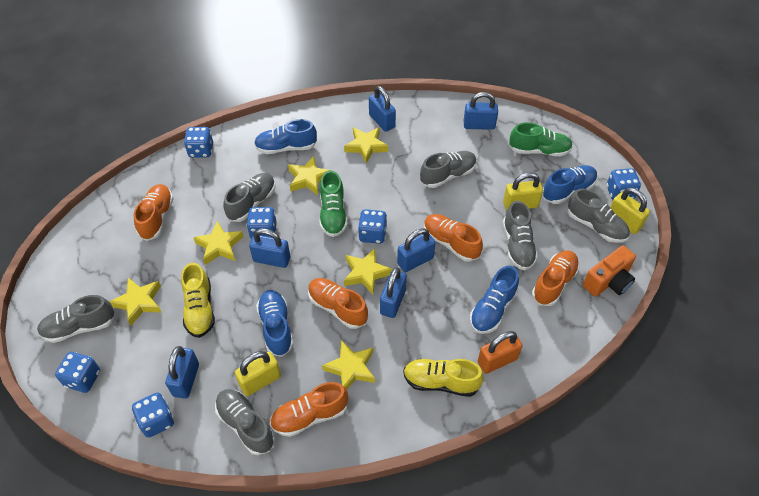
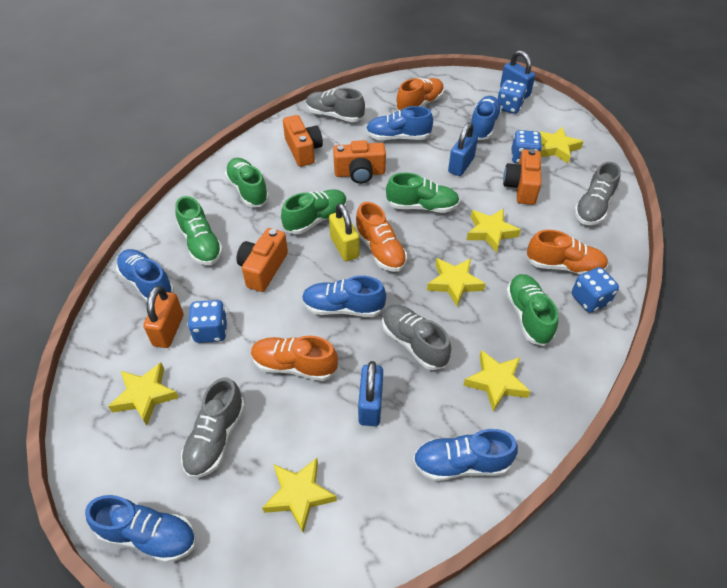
blue dice: [55,352,100,393] [132,393,174,437] [184,127,213,158] [247,207,277,239] [358,209,387,244] [607,168,641,200] = 6 -> [188,300,228,343] [497,80,527,114] [511,130,542,164] [572,267,619,313] = 4
blue padlock: [165,346,199,399] [249,228,290,268] [369,86,396,132] [380,268,407,318] [397,228,435,272] [464,92,498,130] = 6 -> [358,361,383,426] [448,122,478,176] [500,50,535,99] = 3
blue shoe: [254,119,317,154] [256,290,293,357] [470,266,519,334] [543,165,598,204] = 4 -> [85,495,196,563] [116,249,174,302] [302,276,386,317] [366,106,433,140] [413,429,518,481] [471,96,502,140] = 6
green shoe: [320,170,348,237] [509,123,573,157] = 2 -> [175,196,223,265] [225,158,269,207] [281,189,347,234] [386,173,460,213] [506,274,558,346] = 5
grey shoe: [37,295,116,343] [215,389,275,455] [223,173,275,222] [420,151,477,188] [503,201,538,270] [568,188,630,243] = 6 -> [181,377,245,478] [306,88,365,122] [382,305,451,370] [574,162,621,225] = 4
orange camera: [583,245,636,297] = 1 -> [236,228,288,292] [283,115,323,167] [333,140,386,184] [503,149,541,205] = 4
orange shoe: [134,184,174,241] [270,382,348,437] [308,278,368,329] [424,214,483,262] [532,250,579,306] = 5 -> [251,336,338,381] [355,202,407,272] [396,78,444,111] [526,230,608,275] = 4
yellow padlock: [235,351,281,396] [503,172,543,211] [610,188,650,234] = 3 -> [329,203,359,261] = 1
yellow shoe: [181,263,215,338] [403,359,484,397] = 2 -> none = 0

